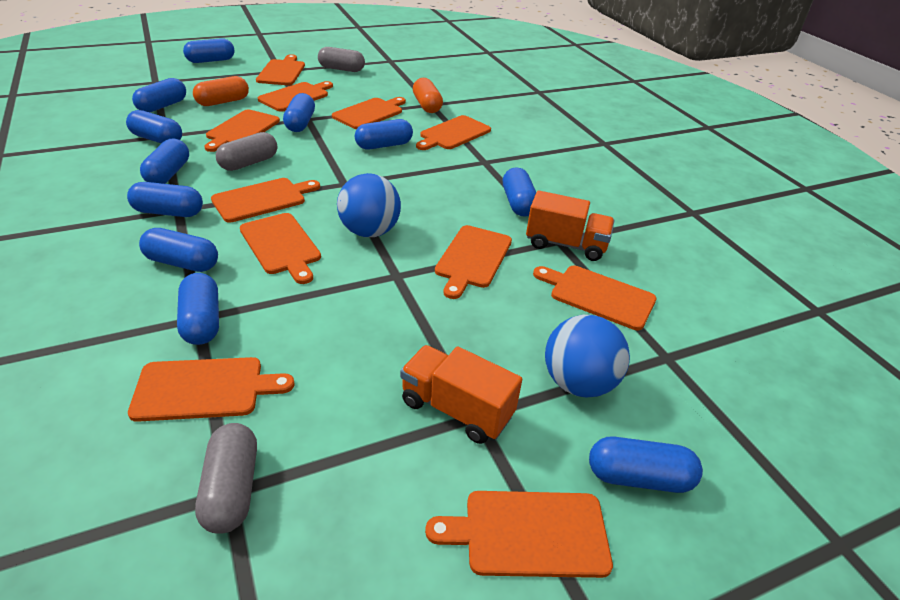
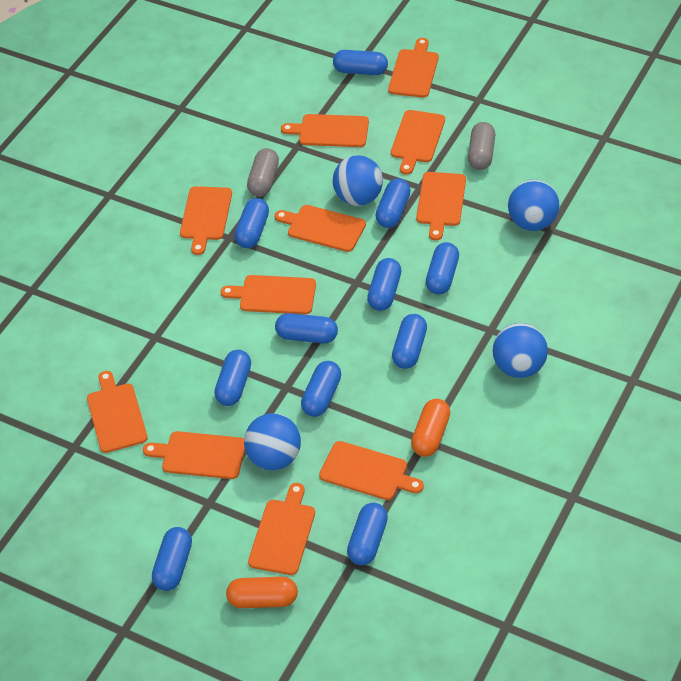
blue ball: [337,173,401,237] [545,315,630,397] = 2 -> [244,413,301,470] [333,155,383,206] [492,323,548,378] [508,179,560,231] = 4
grey capsule: [195,423,257,534] [216,132,278,171] [318,47,365,72] = 3 -> [247,148,279,197] [468,122,495,170] = 2
orange truck: [400,345,522,444] [526,190,614,261] = 2 -> none = 0

